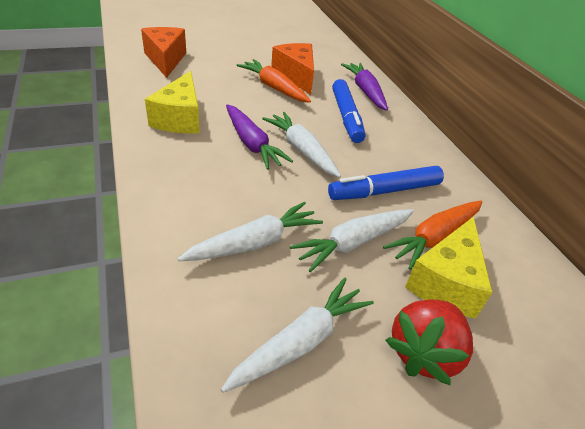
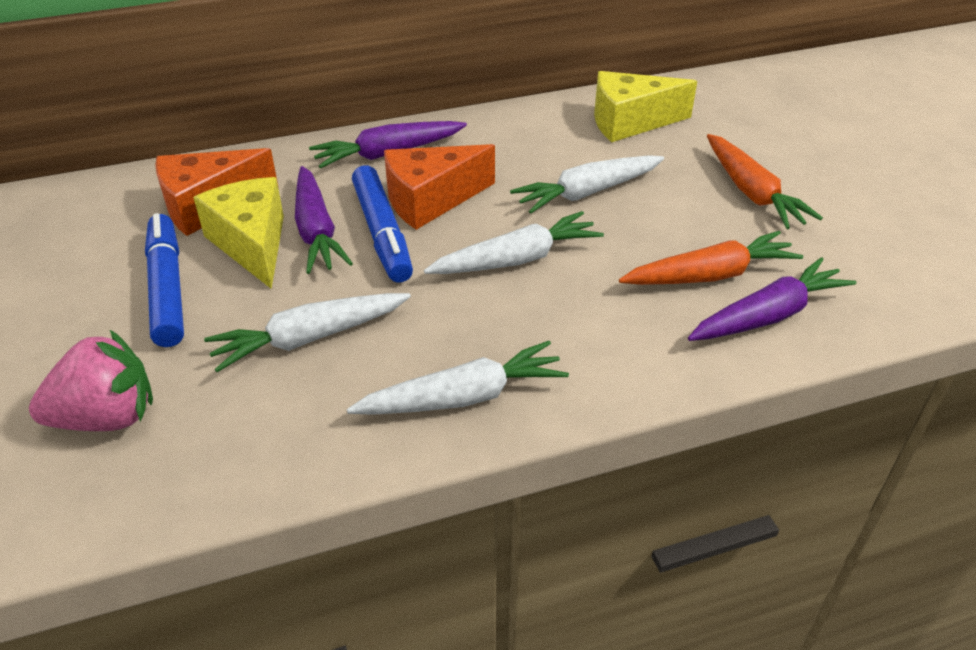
pink strawberry: none = 0 -> [29,330,153,431] = 1
purple carrot: [226,104,293,170] [341,63,388,111] = 2 -> [295,166,353,274] [309,121,467,168] [688,257,856,341] = 3
red strawberry: [385,299,473,385] = 1 -> none = 0

